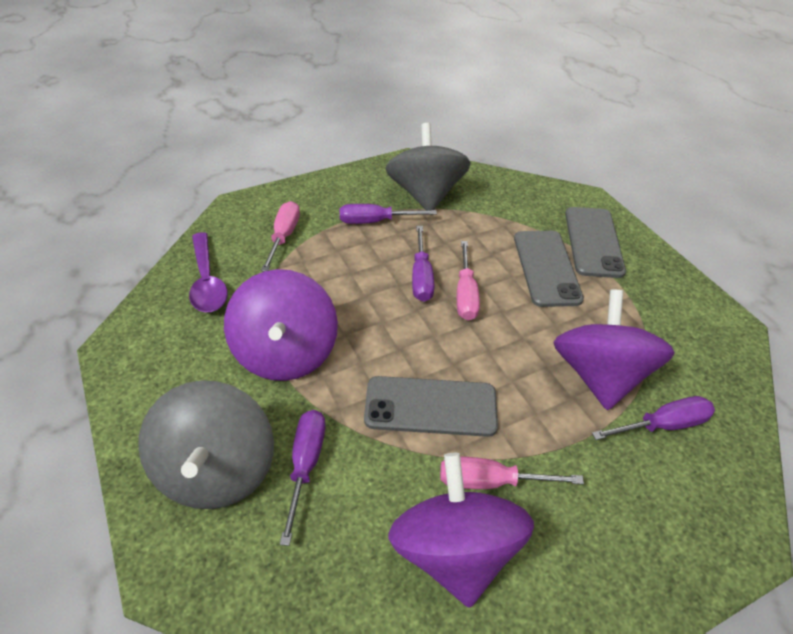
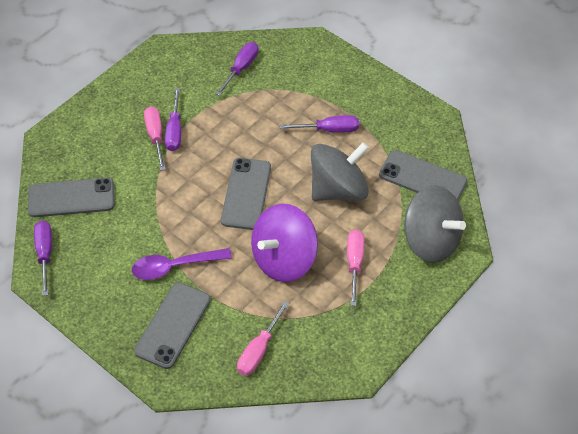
grey phone: [364,376,498,437] [514,231,584,307] [565,207,626,278] = 3 -> [28,178,115,217] [134,283,211,369] [221,158,271,230] [379,150,467,200] = 4
purple spinning top: [224,269,338,381] [388,453,534,608] [553,290,675,410] = 3 -> [251,204,318,282] = 1

